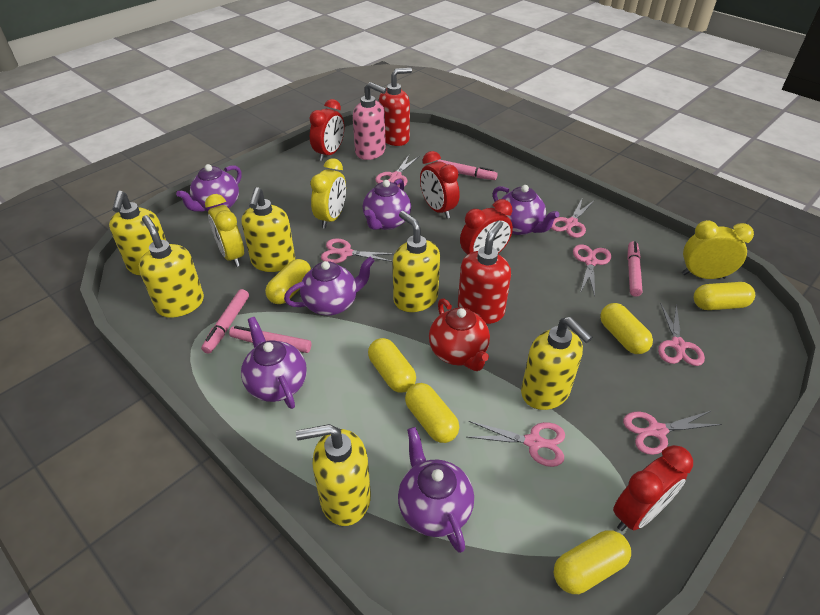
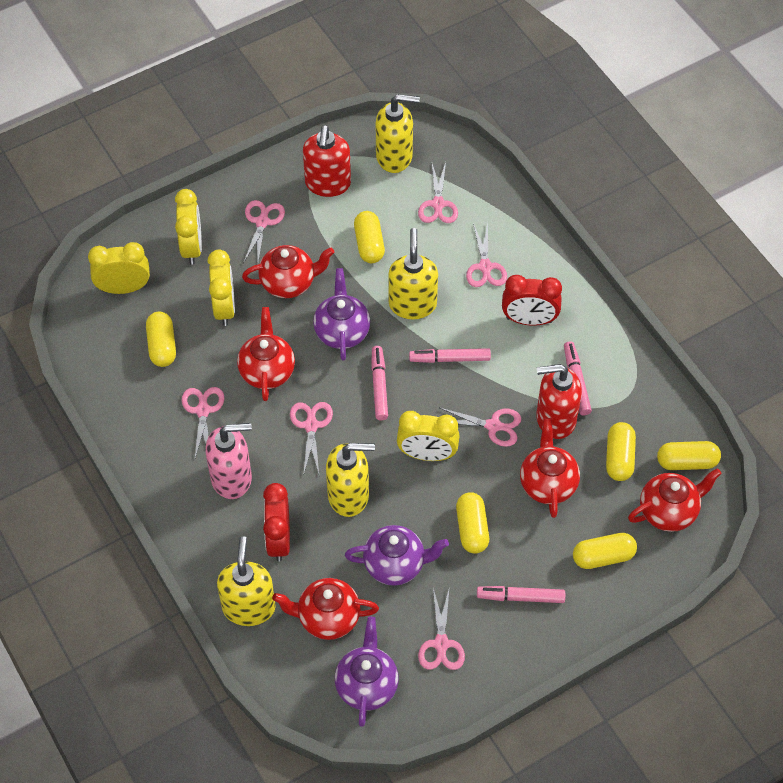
purple teapot: [176,164,242,212] [241,317,307,409] [284,257,374,316] [363,179,411,230] [398,427,474,553] [493,185,559,235] = 6 -> [313,268,370,360] [335,617,399,727] [345,525,449,586] = 3
red clock: [309,99,344,161] [420,151,460,218] [460,199,513,255] [613,445,693,531] = 4 -> [263,483,290,562] [502,275,562,326] = 2
red teapot: [429,298,490,371] = 1 -> [237,307,295,401] [242,245,334,298] [272,578,379,640] [520,418,580,518] [628,468,722,532] = 5
yellow clock: [205,194,244,267] [310,158,346,228] [682,220,754,279] = 3 -> [88,242,150,294] [175,189,202,265] [208,250,235,326] [397,411,459,461] = 4
yellow soap dispenser: [109,191,166,276] [139,215,204,318] [241,187,295,272] [296,424,371,526] [393,211,440,312] [521,317,593,410] = 6 -> [217,536,276,626] [326,443,375,517] [376,94,420,173] [389,228,438,319] = 4

